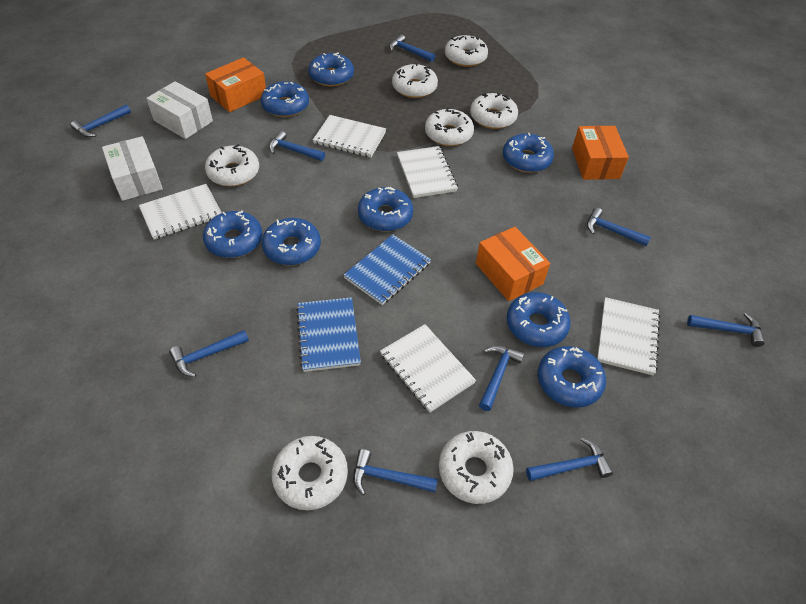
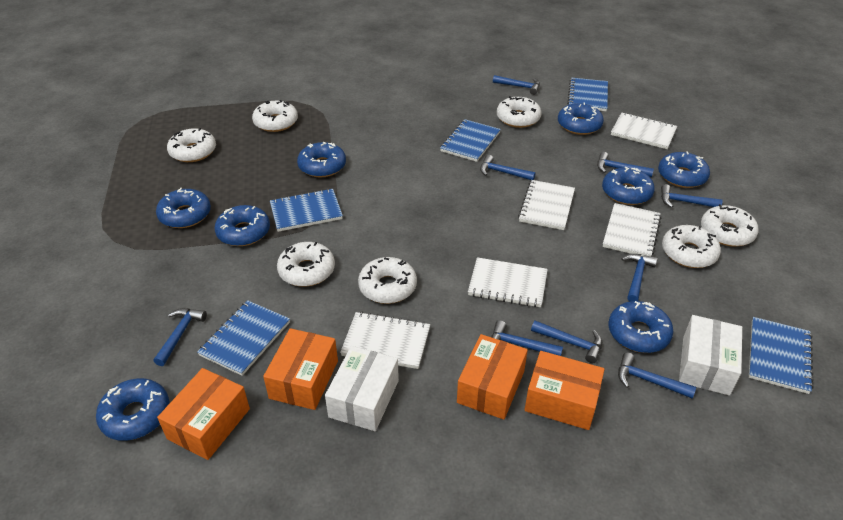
blue notebook: [296,297,361,372] [344,234,431,305] = 2 -> [197,300,290,376] [270,188,343,232] [440,119,501,162] [567,78,608,111] [749,317,814,394] = 5
orange box: [205,57,266,112] [476,227,550,301] [572,126,629,180] = 3 -> [157,368,250,460] [263,328,338,410] [457,334,528,420] [524,351,605,430] = 4

